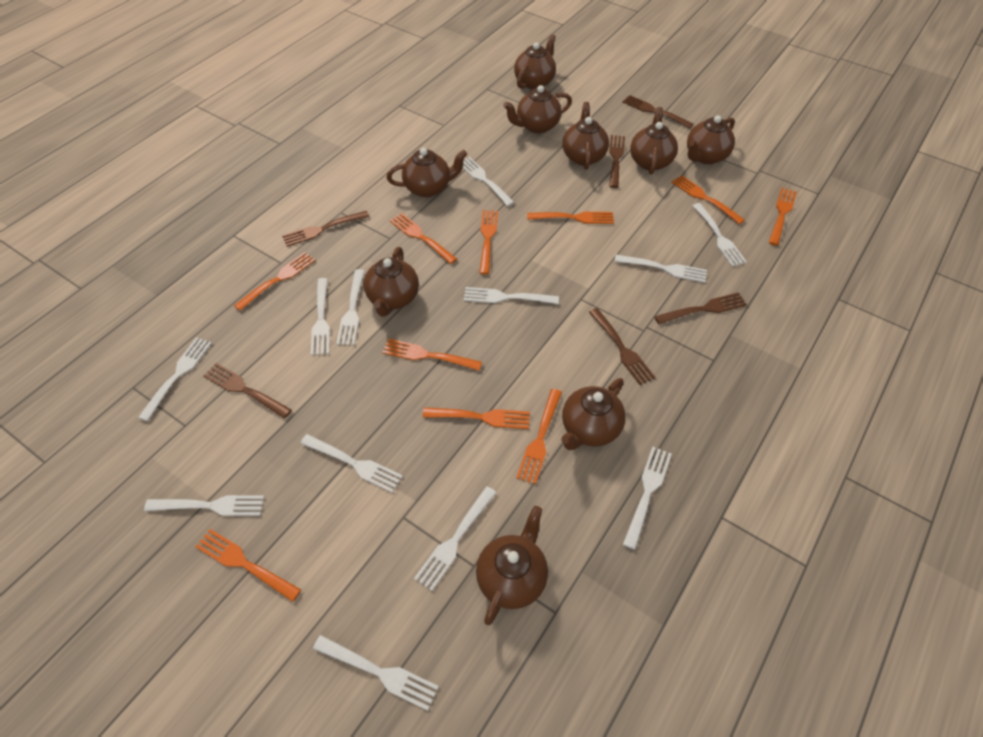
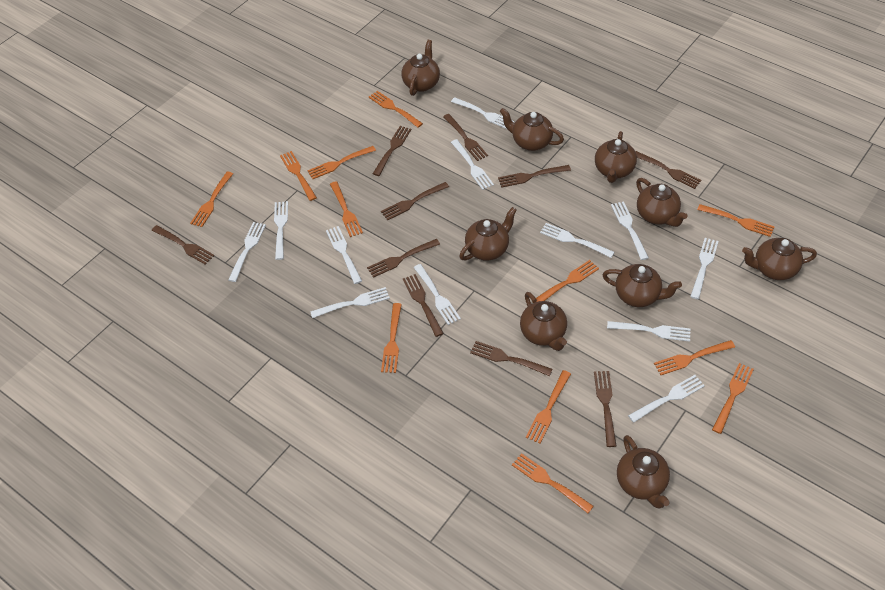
brown fork: [203,363,292,418] [282,211,369,247] [589,308,656,385] [609,135,625,188] [622,95,694,128] [654,292,747,324] = 6 -> [152,225,214,265] [367,239,440,278] [373,126,411,176] [381,182,449,220] [403,274,444,337] [443,114,488,161] [470,341,552,376] [498,165,571,188] [594,371,616,447] [635,151,701,189] = 10
orange fork: [195,529,301,602] [234,252,316,311] [382,339,482,371] [390,213,457,264] [423,407,530,429] [479,210,498,275] [516,389,562,484] [527,212,614,224] [671,175,745,224] [769,188,797,246] = 10 -> [190,171,233,227] [280,151,317,201] [307,146,376,179] [330,181,363,237] [369,91,423,128] [381,303,402,373] [512,453,594,513] [526,370,571,444] [532,260,599,302] [654,340,735,375] [697,204,775,237] [712,363,754,434] = 12

